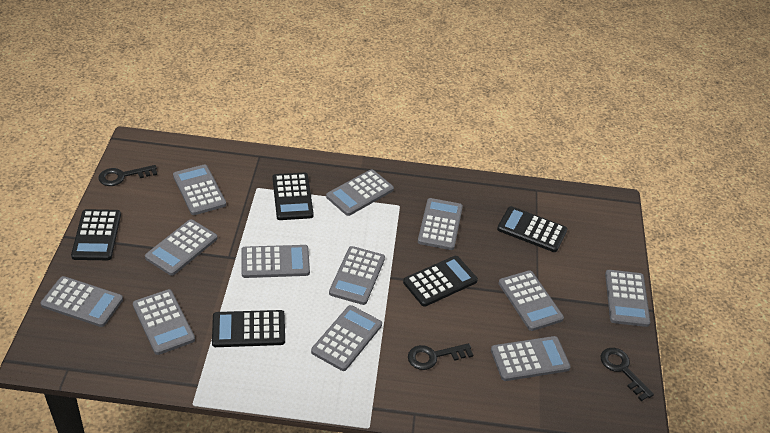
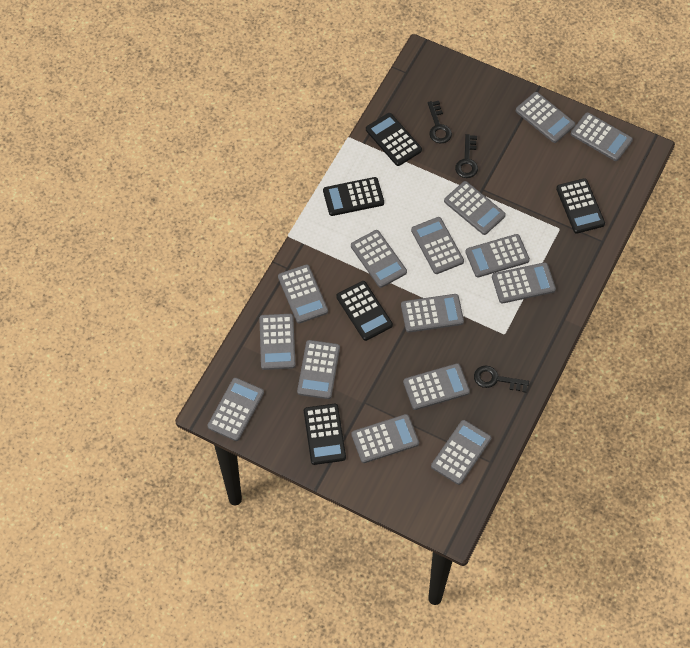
grey calculator: [40,276,123,327] [133,289,195,355] [145,220,217,276] [173,164,226,215] [241,245,310,278] [311,305,382,371] [326,169,394,216] [329,246,385,305] [418,198,463,250] [491,336,571,381] [499,270,564,331] [605,270,650,327] = 12 -> [207,378,264,441] [259,314,296,370] [278,264,328,323] [297,340,340,399] [351,230,407,288] [351,414,419,463] [401,294,464,333] [403,363,470,410] [411,217,464,274] [431,420,491,485] [444,181,506,235] [466,234,530,277] [492,262,556,304] [516,92,575,143] [571,112,633,161] = 15

